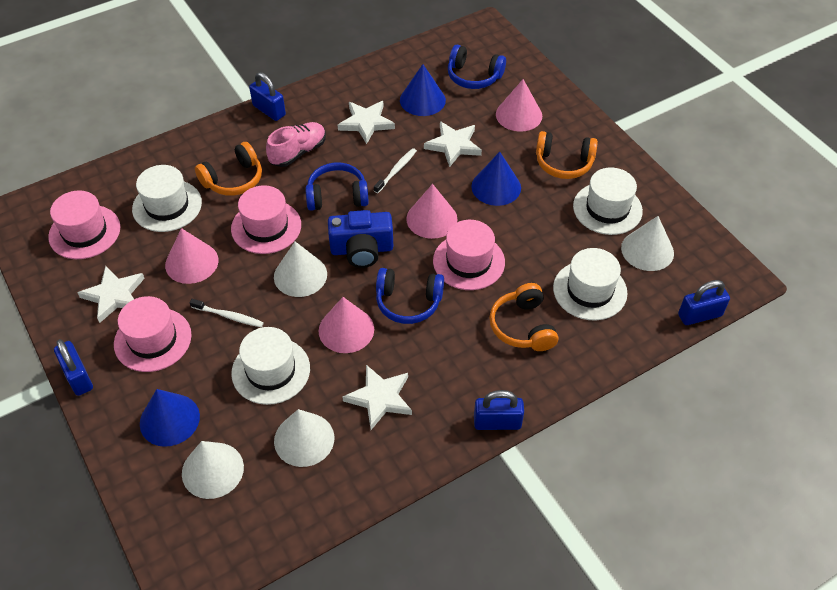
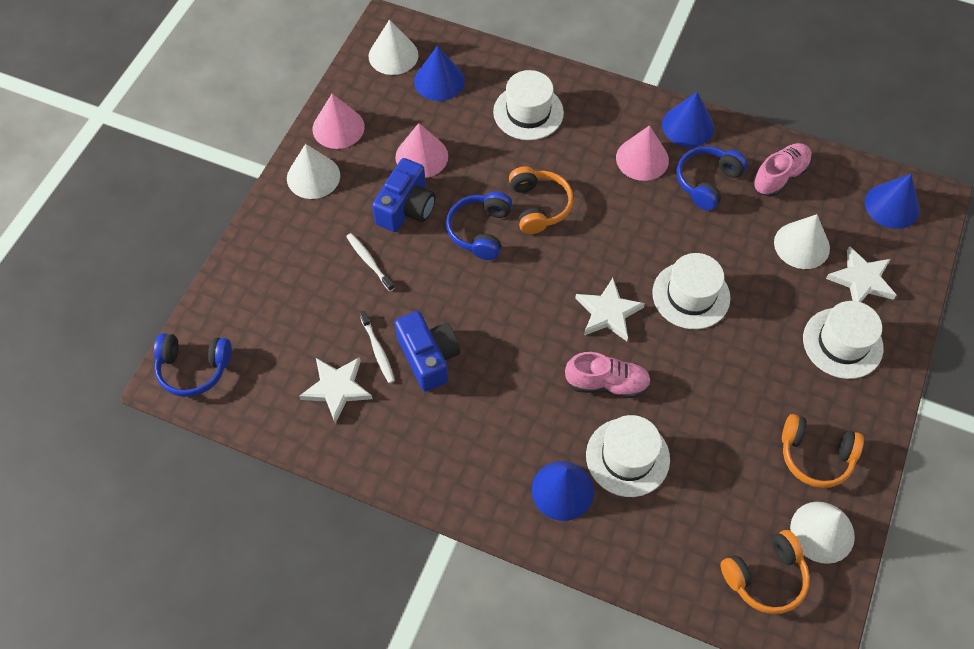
blue camera: [328,210,393,268] = 1 -> [372,158,435,232] [394,311,460,392] = 2
blue cone: [140,389,200,447] [400,64,446,116] [471,152,521,206] = 3 -> [414,46,465,101] [532,461,594,521] [662,92,714,147] [865,174,920,229] = 4
blue padlock: [54,339,93,396] [249,72,286,121] [474,390,524,430] [678,280,730,325] = 4 -> none = 0
pink cone: [165,228,219,284] [319,297,374,353] [406,184,458,239] [496,79,542,132] = 4 -> [313,94,365,149] [395,123,448,178] [616,125,669,181] = 3
pink hat: [48,190,120,259] [114,296,192,372] [231,185,301,254] [433,220,505,290] = 4 -> none = 0
pink shoe: [266,122,326,167] = 1 -> [565,352,651,398] [753,143,812,197] = 2
white star: [77,266,145,323] [338,101,395,144] [343,365,412,430] [424,121,482,167] = 4 -> [299,357,372,423] [575,278,645,341] [826,246,896,302] = 3

